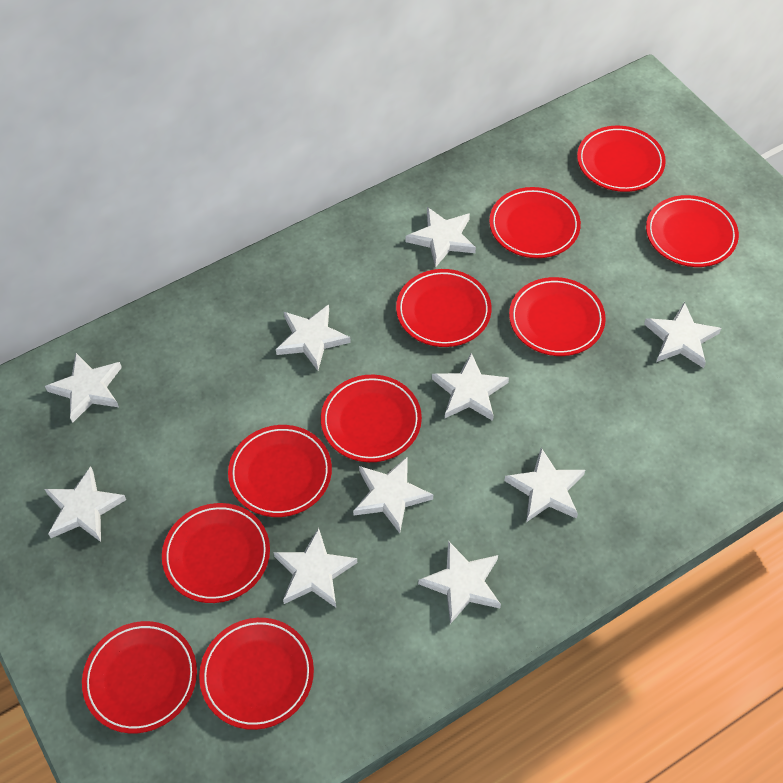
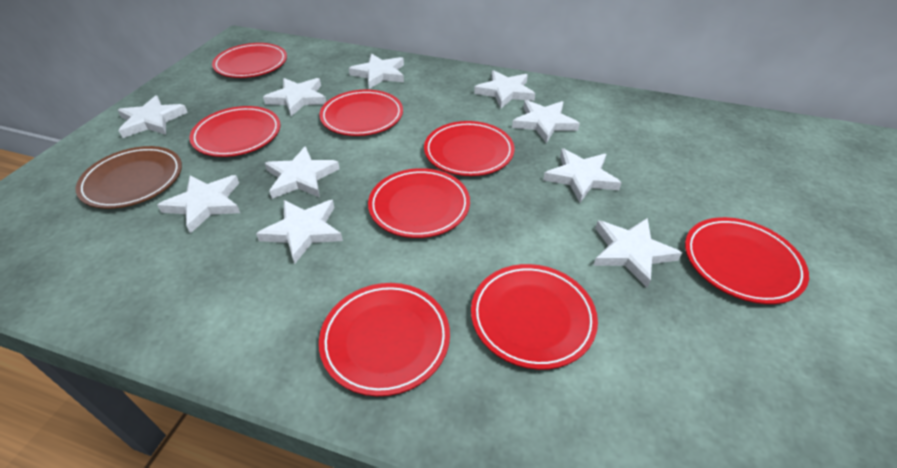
brown plate: none = 0 -> [76,146,182,209] = 1
red plate: [82,621,197,733] [162,503,270,603] [199,618,314,730] [228,425,332,517] [321,375,422,462] [396,269,491,347] [489,187,581,258] [509,277,606,356] [577,126,666,192] [646,195,739,267] = 10 -> [189,106,280,157] [212,43,287,78] [319,90,403,136] [319,283,450,396] [368,168,470,238] [424,121,514,176] [471,264,598,370] [685,217,809,304] = 8

